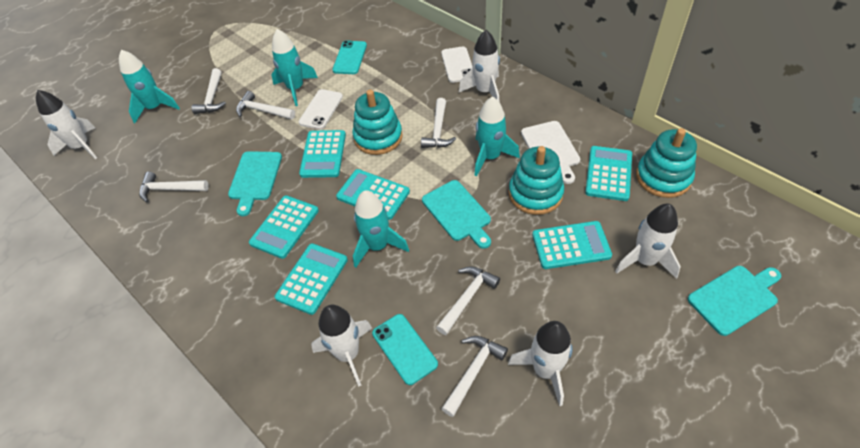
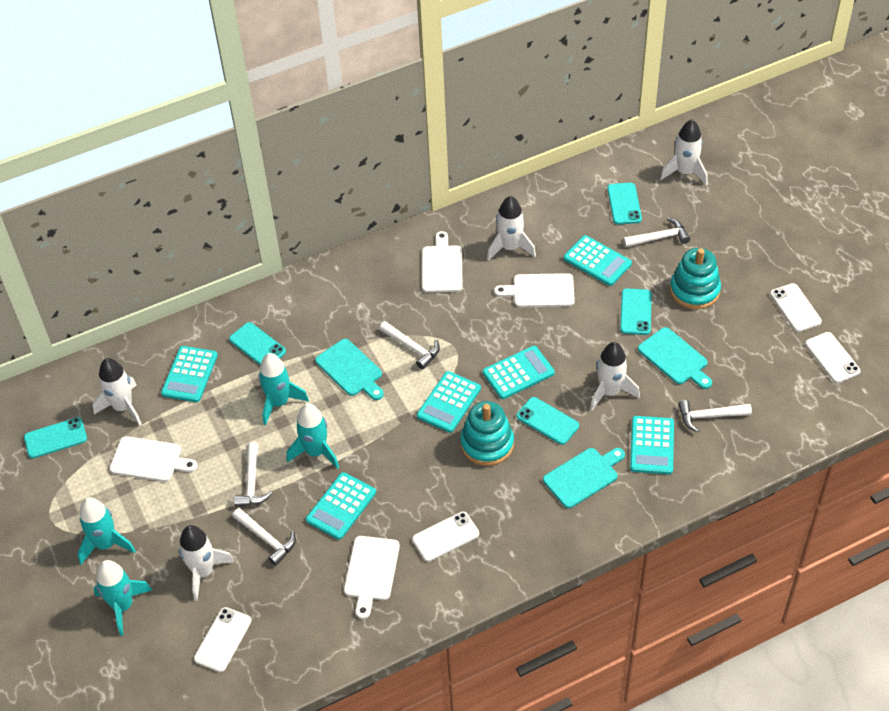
turquoise phone: [332,40,367,74] [372,314,438,385] = 2 -> [24,417,87,458] [229,322,286,365] [516,397,579,445] [607,183,642,225] [620,288,652,335] = 5
turquoise stacking toy: [353,90,403,155] [509,146,564,215] [636,128,697,198] = 3 -> [460,401,514,466] [670,248,721,310] = 2
white cutting board: [521,121,580,184] = 1 -> [109,436,198,482] [344,536,400,619] [422,231,463,293] [494,273,575,307] = 4
white hammer: [139,172,209,202] [191,68,226,114] [236,91,295,120] [421,98,456,148] [436,266,500,335] [441,336,508,417] = 6 -> [232,508,296,566] [234,442,272,507] [379,321,440,369] [623,218,690,247] [678,400,752,432] = 5
white phone: [299,89,343,130] [441,46,472,83] = 2 -> [194,607,251,672] [412,512,479,562] [770,283,822,332] [805,332,861,383] = 4

